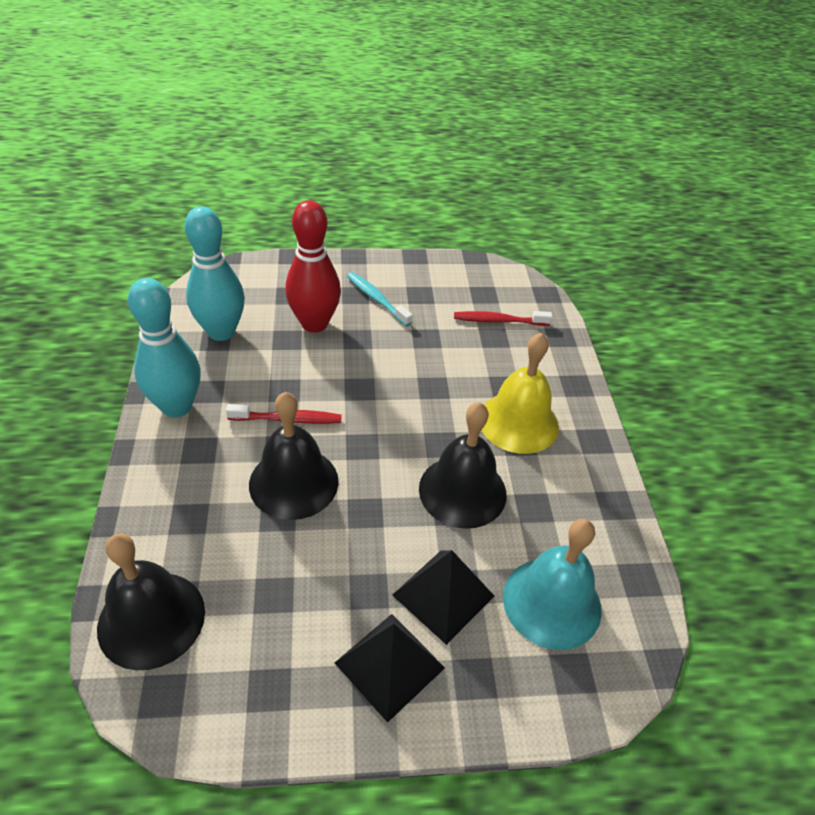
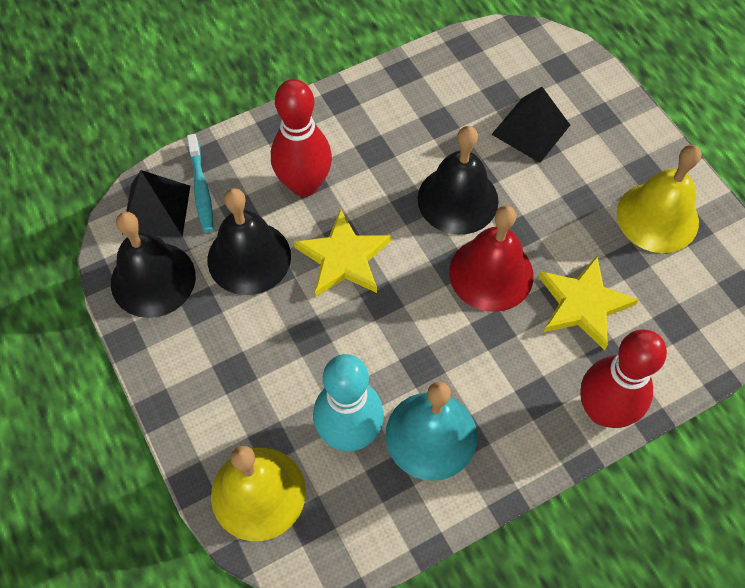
red bell: none = 0 -> [449,205,533,312] = 1
red bowling pin: [285,200,341,333] = 1 -> [271,79,332,197] [580,329,667,428] = 2
red toothbrush: [226,404,342,424] [454,311,552,326] = 2 -> none = 0
turquoise bowling pin: [128,278,201,417] [185,206,245,341] = 2 -> [313,354,384,452] = 1
yellow bell: [481,333,559,454] = 1 -> [211,446,306,541] [617,145,701,253] = 2
yellow star: none = 0 -> [294,208,391,297] [539,256,639,350] = 2

